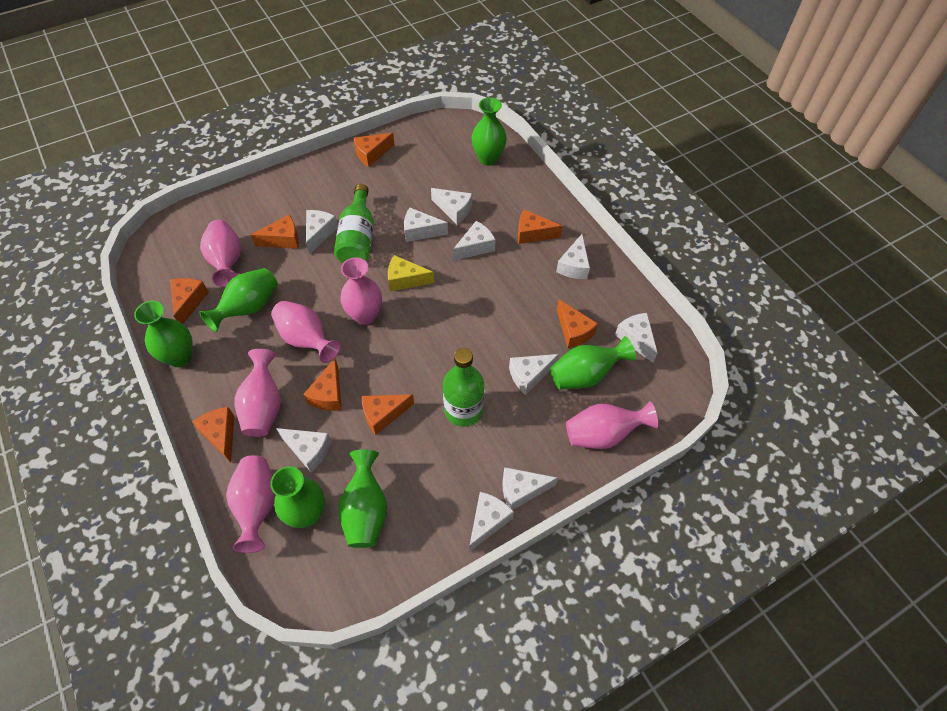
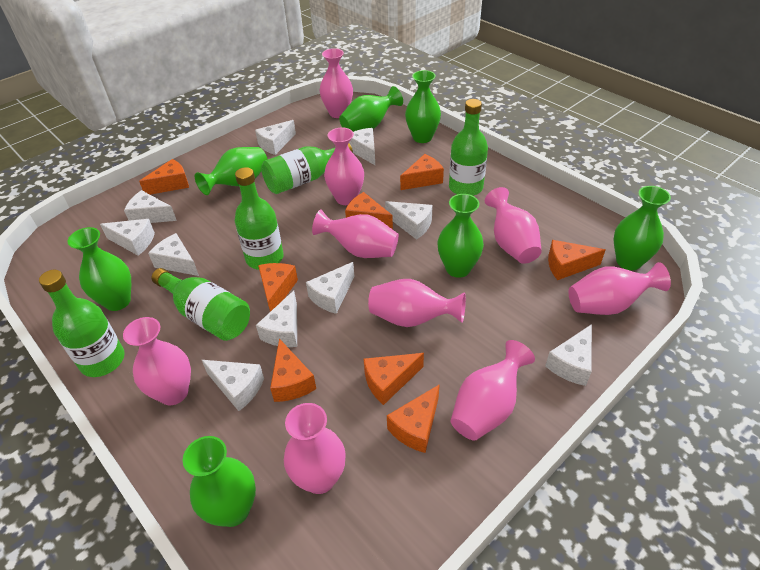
green bottle: [334,184,374,263] [443,348,484,427] = 2 -> [39,270,125,377] [151,268,250,341] [234,167,284,270] [261,143,353,194] [449,99,488,196] = 5
green vase: [134,301,193,367] [199,268,278,332] [270,466,325,528] [338,449,387,548] [471,97,507,166] [550,336,636,389] = 6 -> [68,227,131,311] [183,436,256,527] [195,147,268,195] [339,86,403,132] [405,70,441,143] [437,194,484,278] [614,186,671,270] = 7
pink vase: [200,220,242,287] [226,455,276,553] [234,349,281,437] [271,301,341,363] [340,257,382,325] [566,401,658,449] = 6 -> [123,317,191,405] [284,403,346,494] [312,209,399,258] [320,48,353,118] [324,127,364,205] [368,279,466,327] [451,340,535,441] [485,187,542,264] [568,262,671,315] = 9
yellow cheese: [388,255,434,291] = 1 -> none = 0

